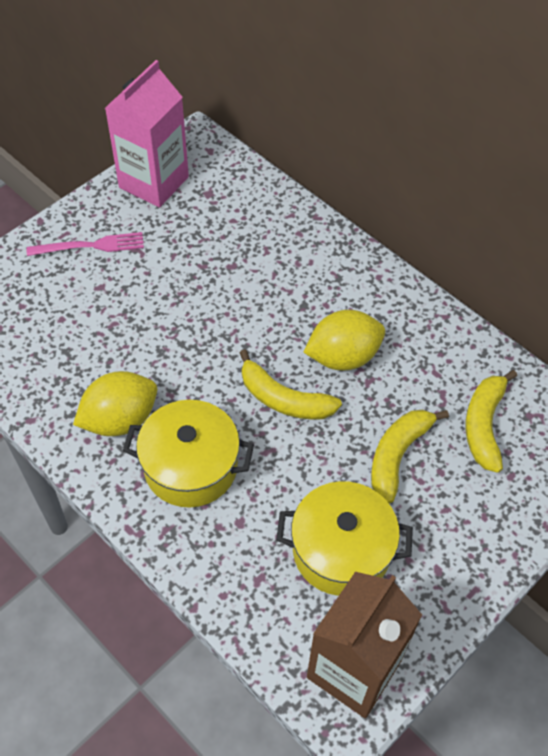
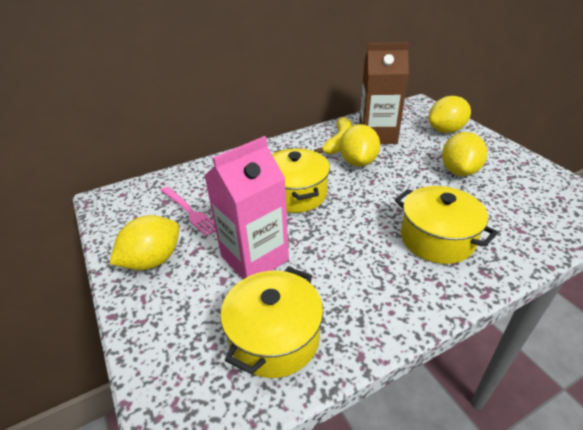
yellow banana: [240,349,342,419] [371,410,449,504] [466,370,517,473] = 3 -> [314,117,353,154] = 1
yellow lemon: [73,371,157,436] [304,310,385,371] = 2 -> [110,215,179,270] [340,124,380,167] [429,96,471,133] [442,132,487,176] = 4
yellow pot: [123,400,254,507] [276,481,413,596] = 2 -> [220,267,323,378] [272,148,330,213] [395,186,498,264] = 3

